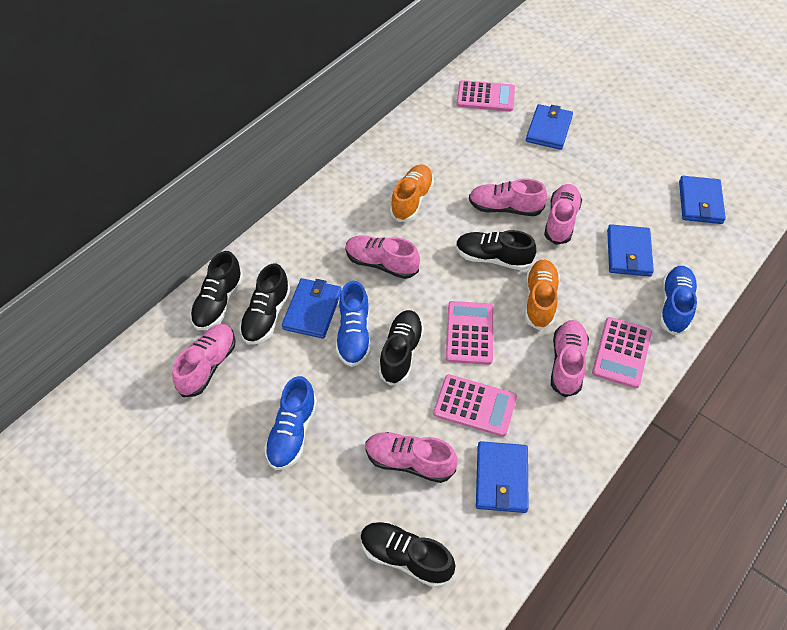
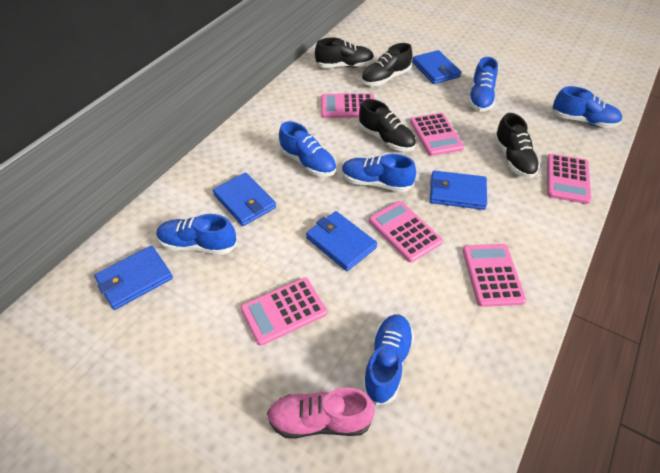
black shoe: [190,251,243,330] [239,264,291,345] [360,522,455,588] [379,310,424,386] [456,230,536,270] = 5 -> [315,38,374,68] [358,99,416,151] [361,43,412,86] [494,113,540,178] = 4
blue shoe: [264,376,317,470] [336,281,371,367] [660,266,697,335] = 3 -> [157,214,237,255] [279,121,336,176] [342,154,416,192] [362,314,414,405] [468,57,498,112] [551,86,622,128] = 6
orange shoe: [390,165,434,222] [525,260,560,330] = 2 -> none = 0
pink calculator: [433,374,517,437] [446,301,493,365] [457,80,515,112] [592,317,652,388] = 4 -> [240,278,327,346] [321,93,374,118] [369,201,443,262] [410,113,464,156] [463,244,526,307] [547,154,591,204] = 6
pink shoe: [172,324,236,397] [345,235,420,279] [365,432,457,483] [469,179,547,216] [544,184,582,245] [551,320,589,397] = 6 -> [267,387,375,439] = 1

